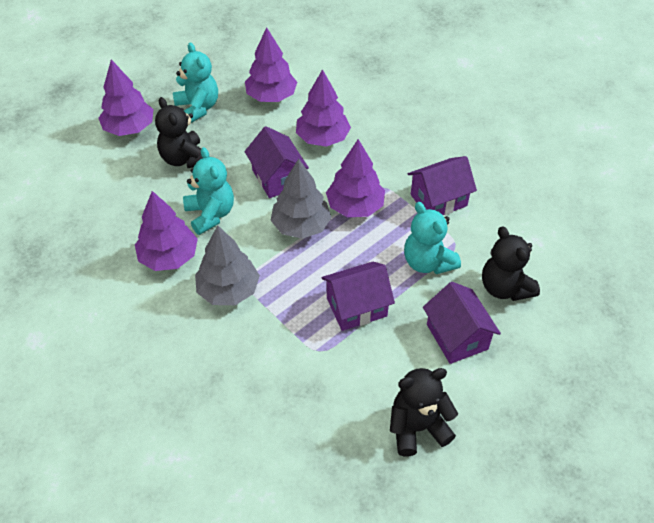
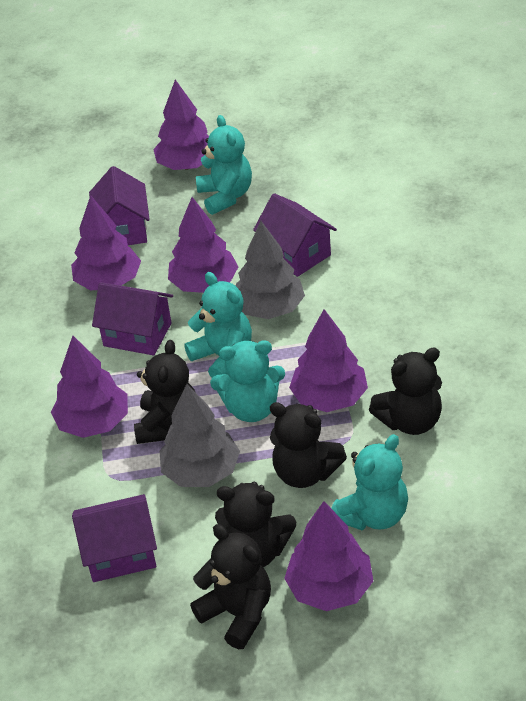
black teddy bear: [155,97,202,169] [390,368,458,456] [482,226,540,301] = 3 -> [134,340,195,444] [190,524,271,649] [215,482,296,567] [270,402,347,488] [369,348,442,435] = 5
purple tree: [99,59,153,136] [135,191,198,271] [245,27,297,102] [296,69,351,147] [326,139,385,217] = 5 -> [51,336,128,438] [71,195,141,291] [153,80,209,170] [168,197,238,293] [284,501,373,611] [289,309,368,412] = 6
turquoise teddy bear: [173,43,218,123] [183,147,234,235] [404,202,461,274] = 3 -> [184,272,252,377] [196,115,252,215] [210,340,285,422] [331,434,408,531] = 4

